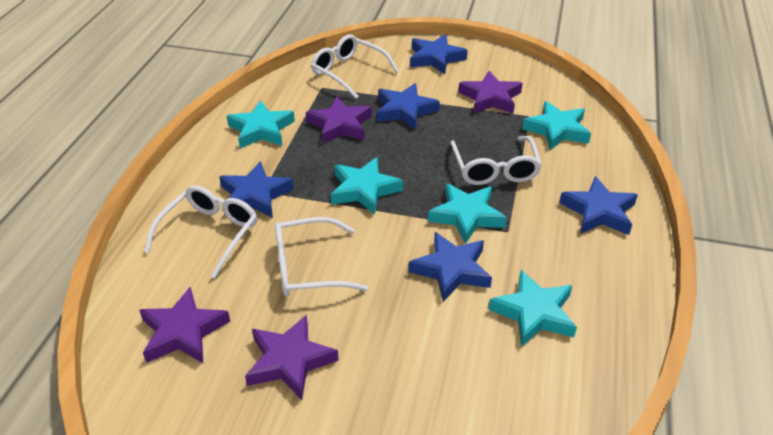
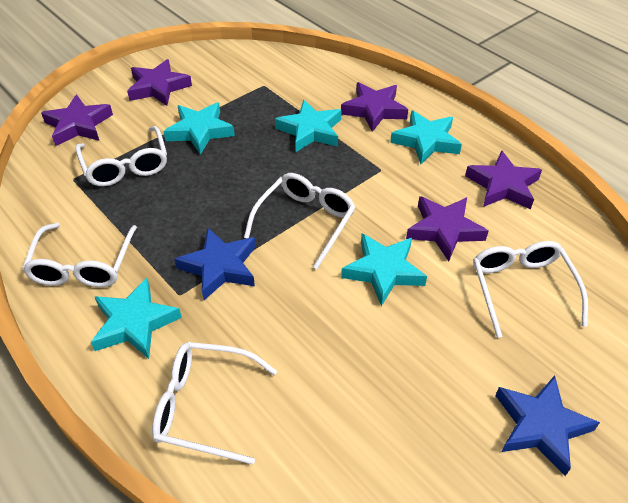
blue star: [219,161,294,218] [377,83,440,130] [409,232,492,302] [410,34,468,74] [559,176,638,235] = 5 -> [174,228,256,300] [495,375,600,476] = 2
purple star: [139,286,230,363] [245,315,339,400] [306,96,372,144] [459,71,523,114] = 4 -> [41,94,113,146] [127,59,192,106] [341,82,408,132] [406,196,488,261] [465,151,542,209] = 5
white glasses: [144,185,257,279] [275,217,368,296] [311,34,399,99] [450,136,542,185] = 4 -> [22,223,137,287] [75,126,167,186] [152,342,277,465] [244,173,356,269] [473,241,588,338] = 5

